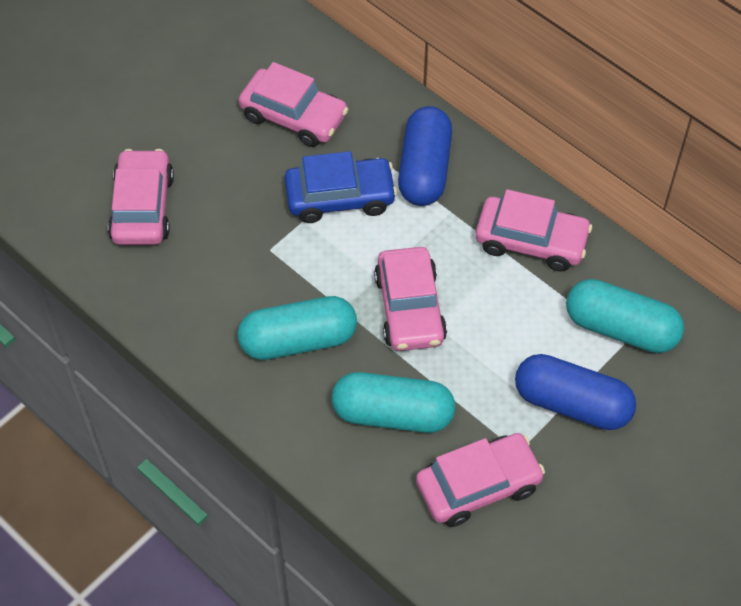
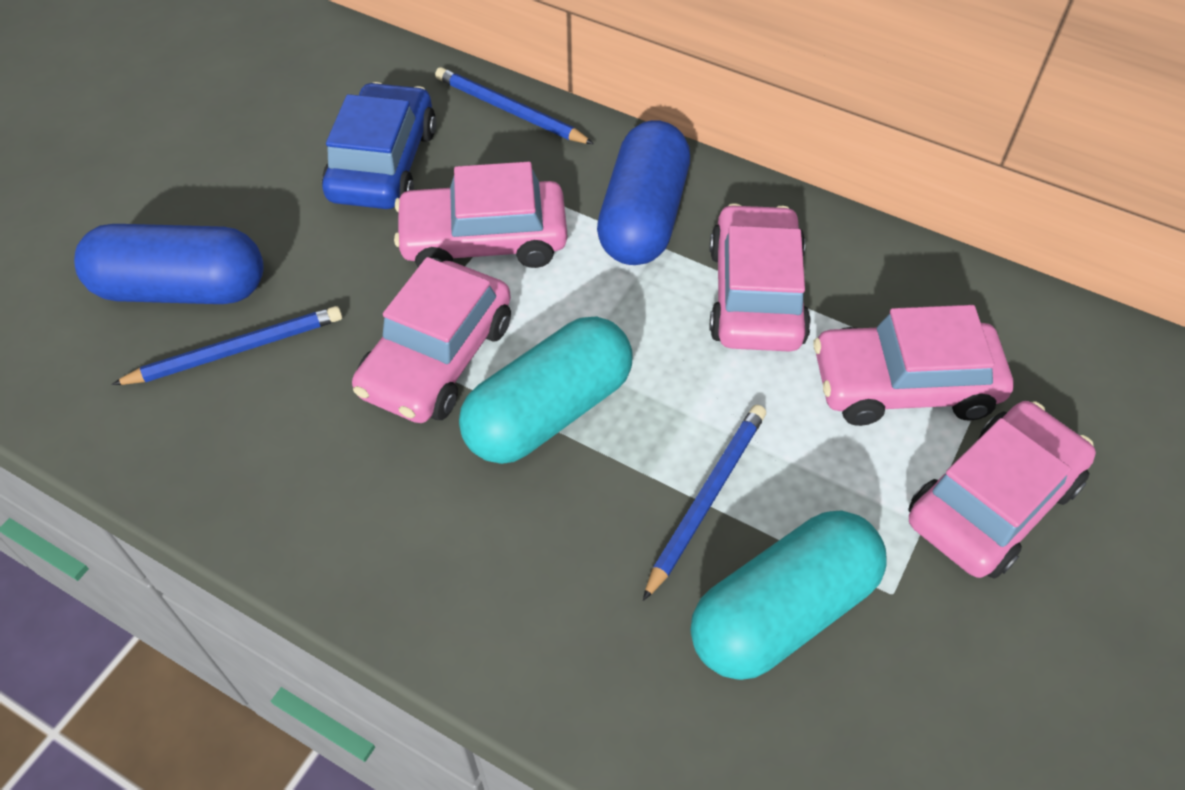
blue pencil: none = 0 -> [111,306,342,385] [435,67,594,144] [643,404,766,601] = 3
turquoise capsule: [238,296,357,360] [332,372,455,433] [566,279,684,353] = 3 -> [459,316,633,464] [691,510,887,680] = 2

